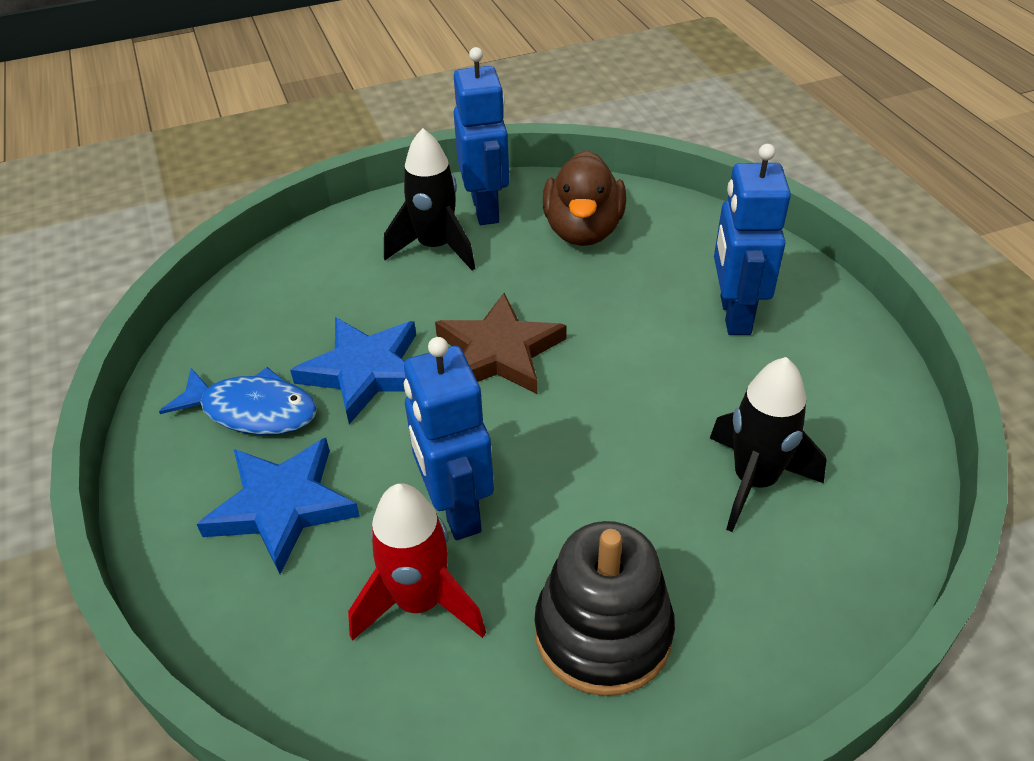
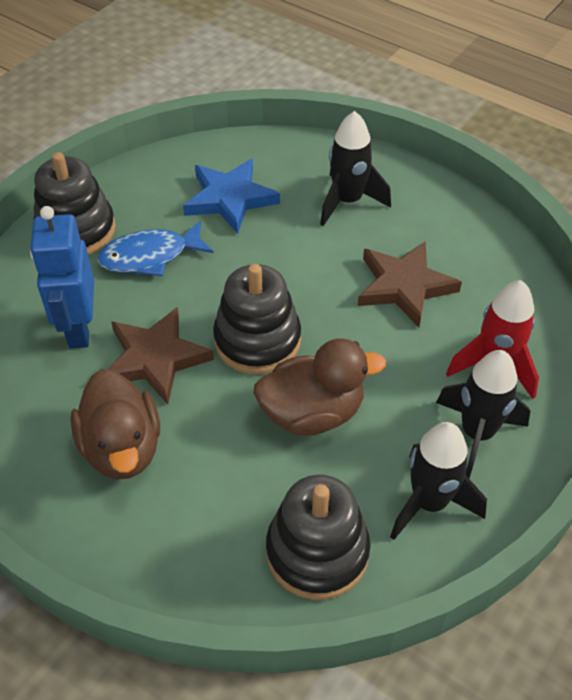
black rocket: [384,128,475,271] [710,357,827,532] = 2 -> [320,111,391,226] [390,422,487,540] [436,350,530,478] = 3
black stacking toy: [534,521,675,696] = 1 -> [33,152,116,255] [213,264,301,374] [266,475,371,600] = 3
blue robot: [404,337,494,540] [454,47,509,225] [714,144,791,335] = 3 -> [30,206,94,349] = 1
blue star: [197,438,360,574] [290,317,416,424] = 2 -> [183,158,280,234] = 1
brown duck: [543,150,626,246] = 1 -> [70,369,160,479] [253,338,386,436] = 2
brown star: [435,293,567,394] = 1 -> [107,307,214,404] [358,241,462,328] = 2

